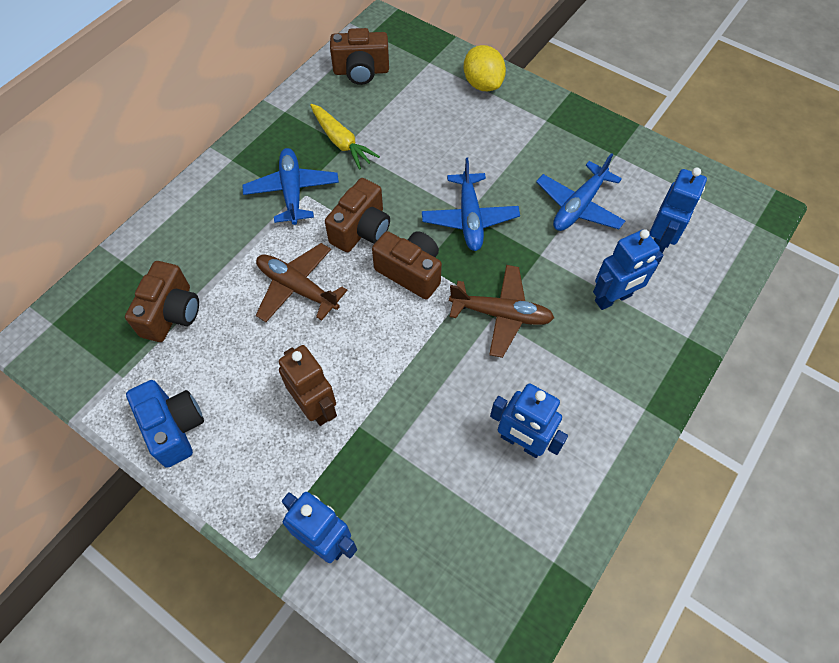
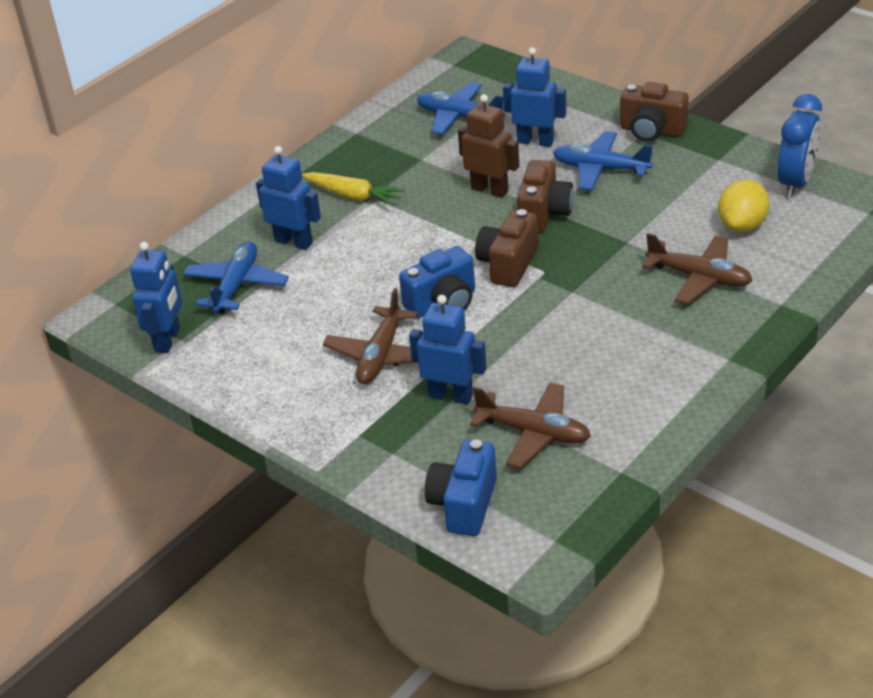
blue camera: [126,380,204,468] = 1 -> [399,246,475,318] [425,439,497,536] = 2
blue clock: none = 0 -> [777,94,822,197] = 1
brown camera: [125,261,199,342] [325,178,390,252] [330,28,389,85] [372,231,442,299] = 4 -> [475,209,539,287] [517,160,574,232] [620,82,689,142] = 3
brown plane: [256,243,347,322] [449,265,554,358] = 2 -> [323,288,418,384] [470,382,591,469] [642,233,753,304] = 3

